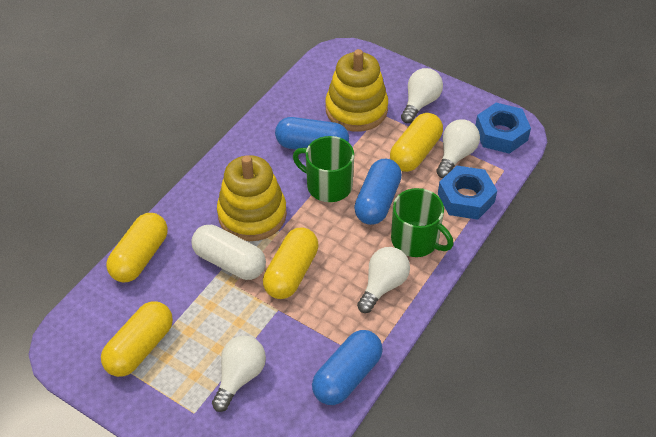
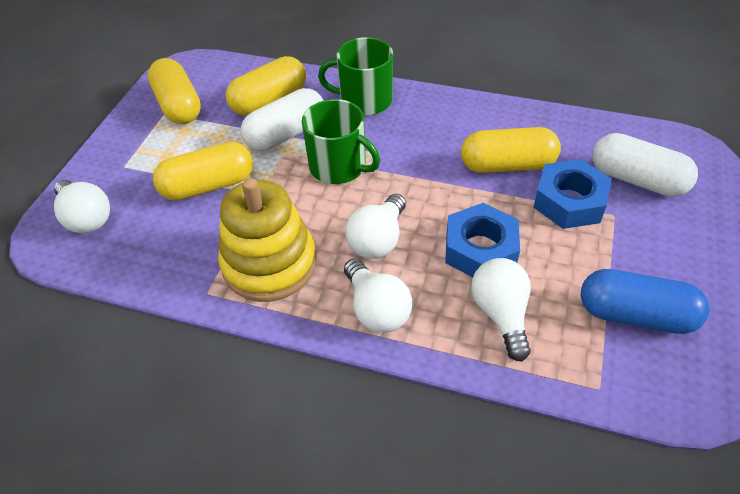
blue capsule: [275,117,349,150] [312,330,383,405] [354,159,402,225] = 3 -> [581,269,709,334] = 1
white capsule: [191,225,266,280] = 1 -> [241,88,324,151] [592,133,698,197] = 2
yellow stacking toy: [217,155,287,241] [326,49,388,132] = 2 -> [218,178,317,302] = 1

